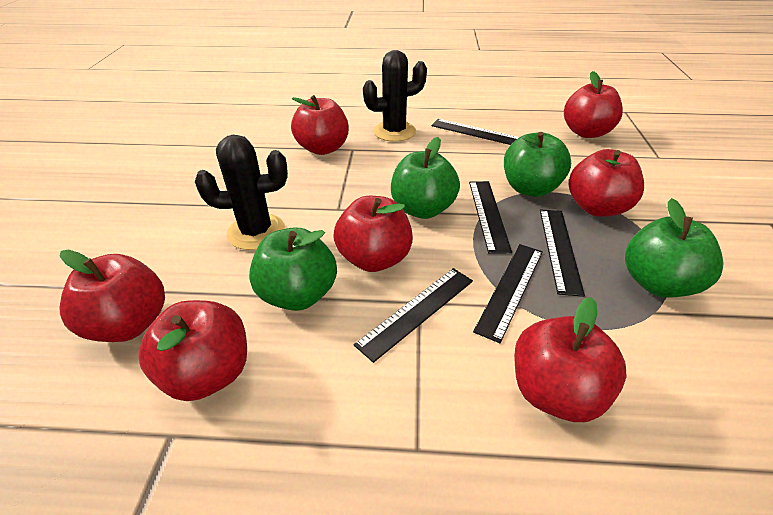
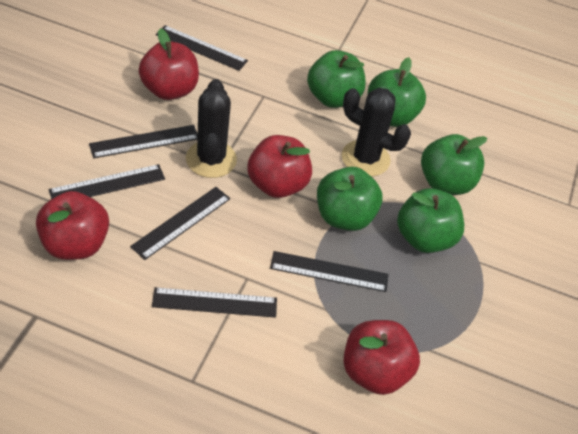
black ruler: [354,268,473,363] [431,119,519,145] [469,181,512,254] [473,244,543,343] [540,209,585,297] = 5 -> [49,164,165,199] [89,125,198,158] [130,187,230,260] [152,287,277,318] [156,25,248,71] [270,251,389,292] = 6
green apple: [249,227,337,311] [391,137,460,219] [504,132,571,197] [625,198,723,298] = 4 -> [307,50,366,108] [317,167,383,231] [367,57,426,127] [397,188,464,253] [421,134,487,195] = 5
red apple: [59,250,165,342] [138,300,247,401] [291,95,349,155] [333,196,413,272] [514,297,627,422] [564,71,623,138] [569,149,644,217] = 7 -> [36,191,109,260] [139,28,199,100] [247,135,312,198] [344,320,420,395] = 4

